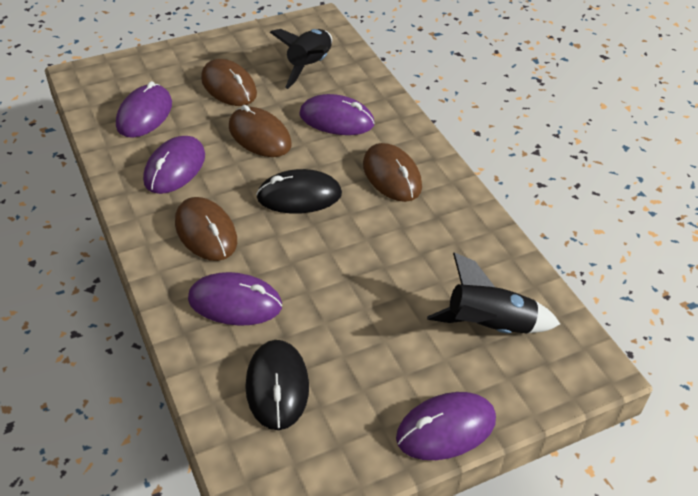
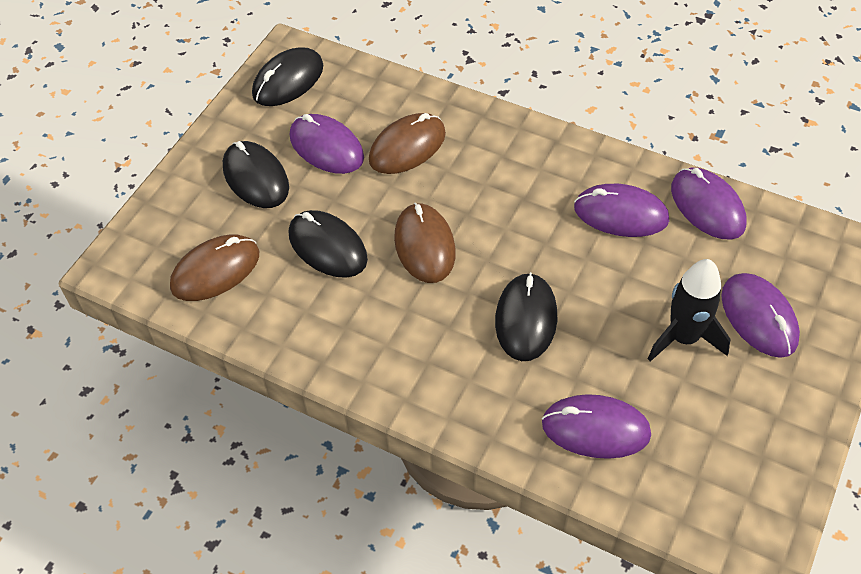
black mouse: [245,340,309,430] [256,169,342,214] = 2 -> [223,141,289,208] [252,47,323,106] [289,210,368,278] [495,272,557,361] = 4
black rocket: [270,29,332,89] [427,252,560,333] = 2 -> [648,259,730,362] = 1
brown mouse: [175,197,237,261] [201,59,257,106] [229,105,292,157] [363,143,422,202] = 4 -> [170,235,259,301] [369,113,446,174] [394,203,456,283] = 3

